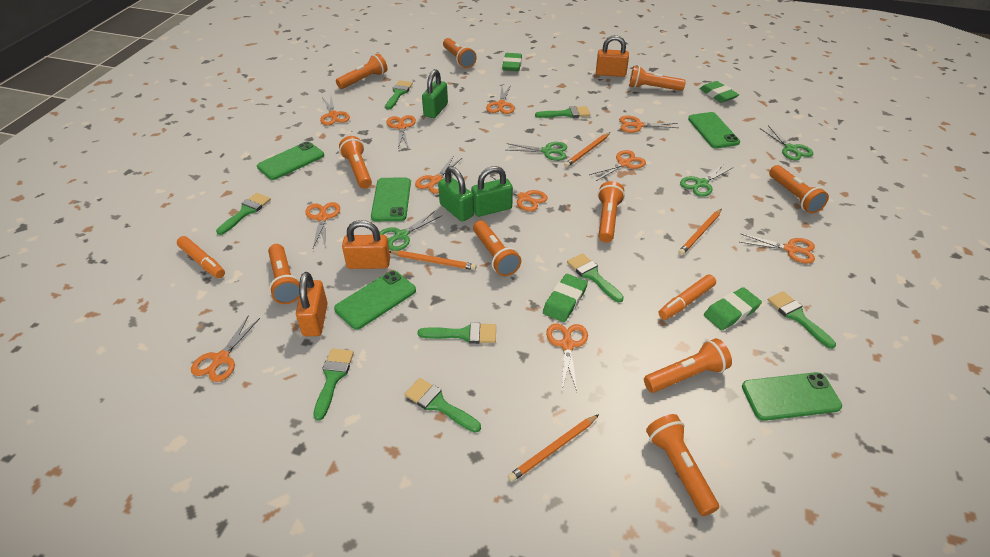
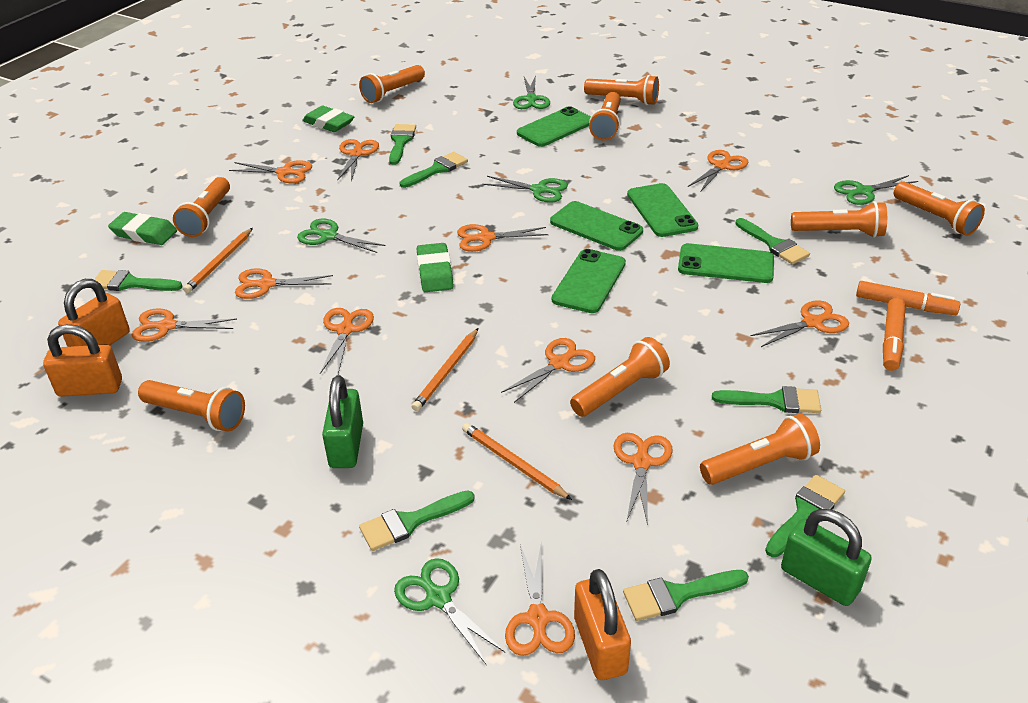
green eraser: [502,53,522,71] [543,274,588,322] [699,81,739,103] [704,287,762,330] = 4 -> [108,212,177,245] [302,106,354,132] [417,243,453,292] = 3
green padlock: [422,69,448,118] [438,166,474,222] [471,166,513,217] = 3 -> [322,375,363,468] [781,509,872,606] = 2
green scissors: [380,211,443,251] [507,142,567,161] [680,164,732,197] [760,126,813,160] = 4 -> [297,218,386,253] [394,558,505,665] [482,176,568,203] [513,75,550,109] [834,175,918,205] = 5
orange flashlight: [268,244,300,304] [336,53,387,89] [339,136,372,189] [443,38,477,68] [473,220,521,276] [598,181,625,243] [629,66,686,91] [644,338,732,393] [646,414,719,516] [769,165,829,214] = 10 -> [138,380,245,432] [173,177,230,237] [359,65,425,103] [570,337,670,417] [584,75,659,105] [589,92,621,140] [700,414,820,485] [791,201,887,238] [894,182,985,236] = 9
orange pencil: [389,251,477,270] [507,414,599,482] [564,133,610,167] [678,209,722,256] = 4 -> [183,228,253,293] [412,328,478,411] [462,423,572,500] = 3

